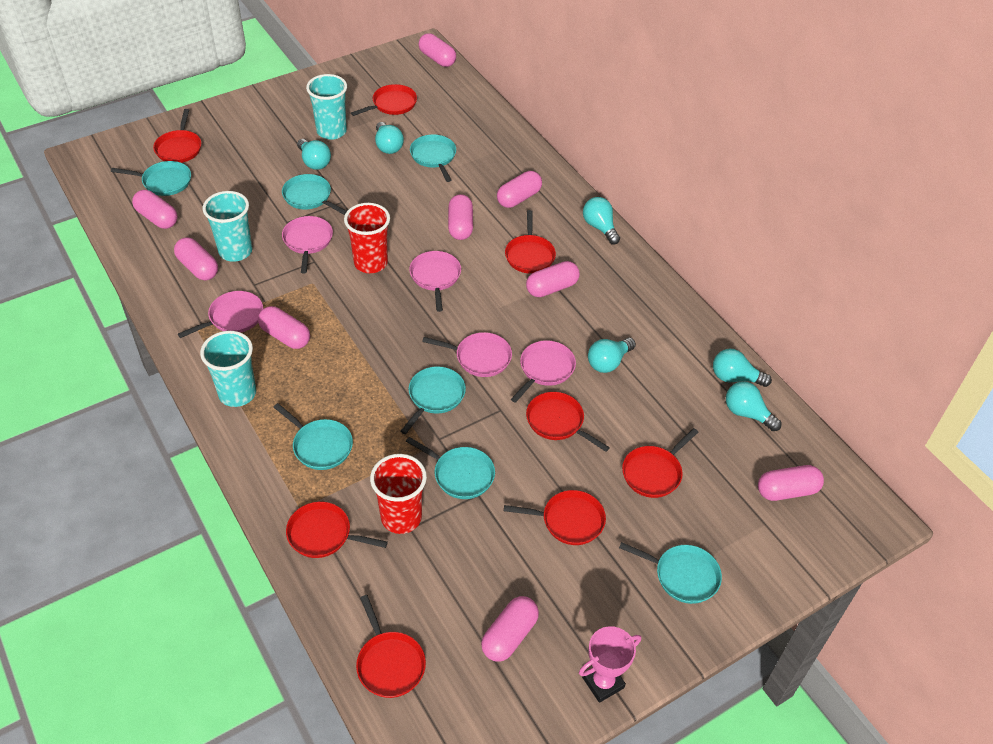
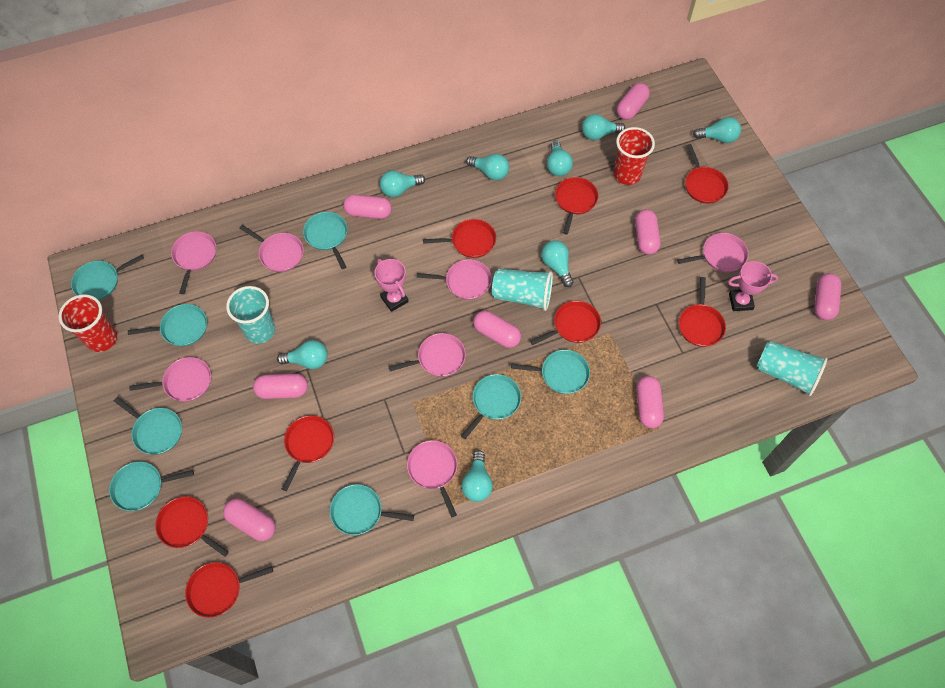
pink capsule: [132,190,178,229] [174,237,218,280] [258,306,310,349] [418,33,456,67] [448,194,473,240] [481,596,539,662] [497,171,542,208] [526,261,580,297] [758,465,824,501] = 9 -> [223,498,276,541] [253,374,308,399] [343,194,392,219] [473,311,521,348] [617,83,650,120] [635,209,661,255] [636,376,664,428] [814,273,841,320] = 8
pink pan: [178,291,263,338] [282,216,333,274] [409,251,461,312] [422,332,512,377] [511,341,576,403] = 5 -> [129,357,211,402] [171,231,217,294] [239,225,304,272] [389,333,466,377] [407,440,458,517] [417,259,492,300] [677,233,749,272] = 7
pink trophy: [579,626,641,703] = 1 -> [375,259,409,312] [728,261,778,311] = 2
turquoise light bulb: [297,139,331,170] [375,122,404,154] [583,197,620,245] [588,338,636,373] [713,349,772,387] [726,381,781,431] = 6 -> [277,340,328,369] [380,171,425,197] [461,450,493,502] [466,154,509,180] [541,240,574,287] [547,140,573,176] [582,114,625,140] [693,117,741,143] = 8
turquoise pan: [111,161,191,196] [273,403,353,470] [282,174,347,215] [400,366,466,434] [406,437,495,499] [410,134,456,182] [619,542,722,604] = 7 -> [71,255,144,300] [109,461,194,511] [114,397,182,455] [128,304,207,346] [303,212,348,269] [330,484,414,535] [461,374,521,439] [511,350,590,394] = 8

